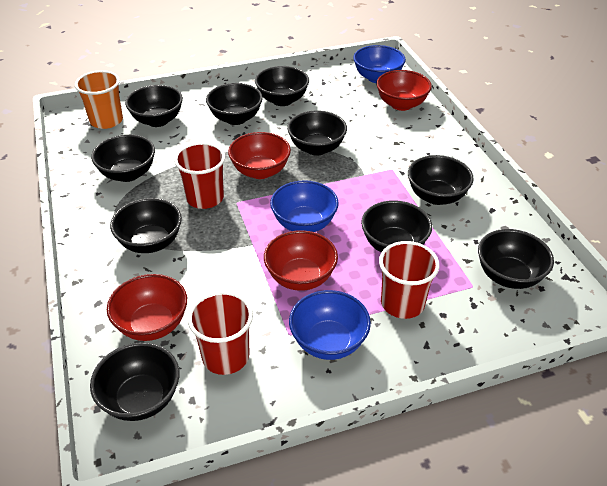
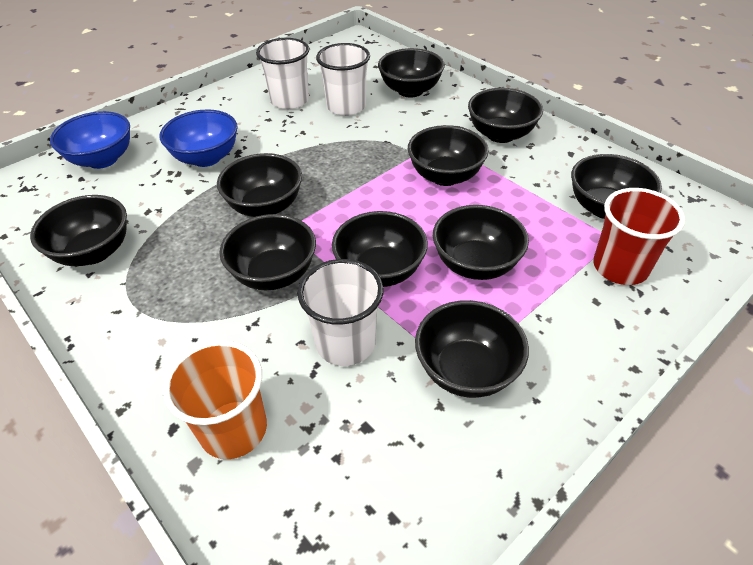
blue bowl: [270,180,339,232] [289,290,371,360] [353,45,406,83] = 3 -> [50,111,130,169] [160,109,238,167] = 2
red bowl: [107,274,187,341] [228,132,291,179] [264,230,338,291] [376,70,432,111] = 4 -> none = 0
red cup: [174,142,225,209] [188,291,253,375] [379,241,440,319] = 3 -> [593,188,685,285] = 1
white cup: none = 0 -> [256,38,309,109] [298,259,384,366] [316,43,370,116] = 3

